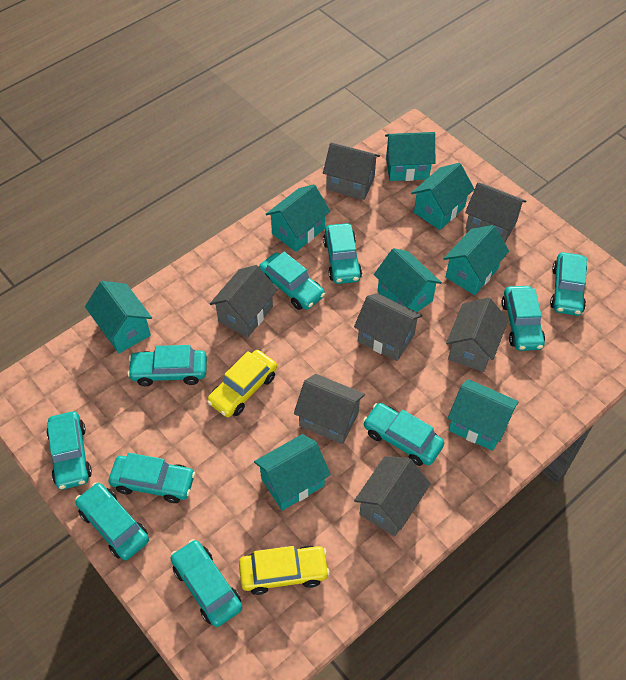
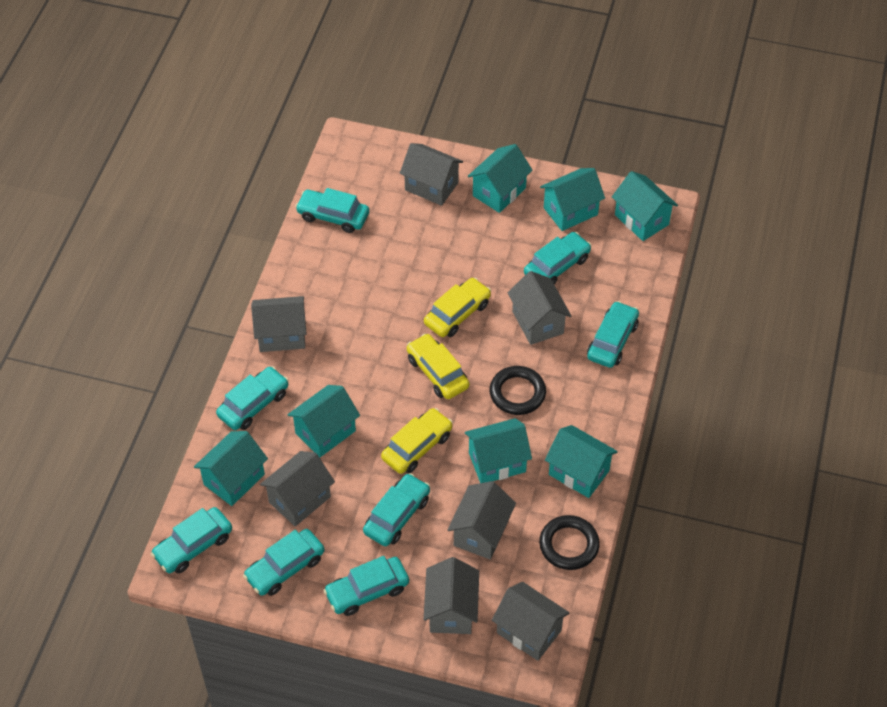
black ring: none = 0 -> [490,366,546,415] [539,515,600,570] = 2
turquoise car: [46,411,92,490] [75,482,149,560] [109,453,195,503] [127,345,207,386] [170,539,242,627] [259,252,325,310] [323,223,362,284] [363,403,444,466] [501,286,545,351] [550,252,587,316] = 10 -> [151,507,232,573] [216,366,289,430] [243,529,325,596] [295,188,369,233] [323,556,409,616] [363,473,430,546] [524,232,591,285] [587,301,639,368] = 8
turquoise house: [85,281,152,353] [254,434,331,511] [266,184,331,252] [374,248,442,312] [385,132,435,181] [411,163,474,230] [444,225,509,295] [448,379,519,451] = 8 -> [194,431,268,506] [287,385,360,457] [465,418,532,483] [468,144,532,213] [540,168,605,231] [545,425,618,498] [612,171,678,241] = 7
yellow car: [207,350,277,417] [239,546,330,595] = 2 -> [381,408,453,474] [407,333,469,399] [424,278,491,337] = 3

